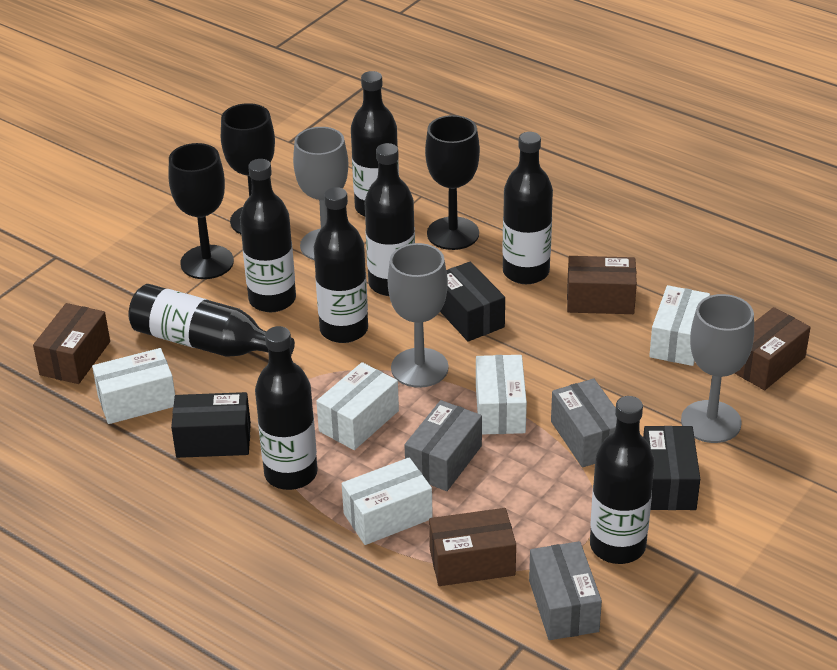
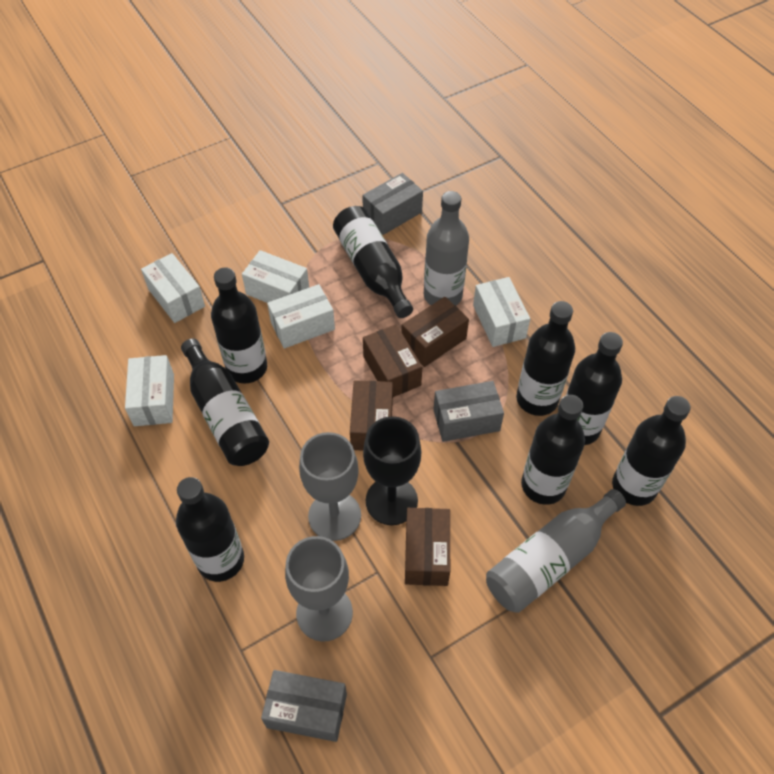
black box: [171,392,251,458] [440,262,505,342] [643,426,700,510] = 3 -> none = 0
black goblet: [169,143,234,279] [221,103,275,234] [425,115,480,250] = 3 -> [363,416,421,525] = 1
grey bottle: none = 0 -> [424,191,469,306] [486,489,626,613] = 2
grey goblet: [293,127,348,260] [388,243,449,388] [681,294,754,443] = 3 -> [285,536,353,642] [299,432,361,541] = 2

